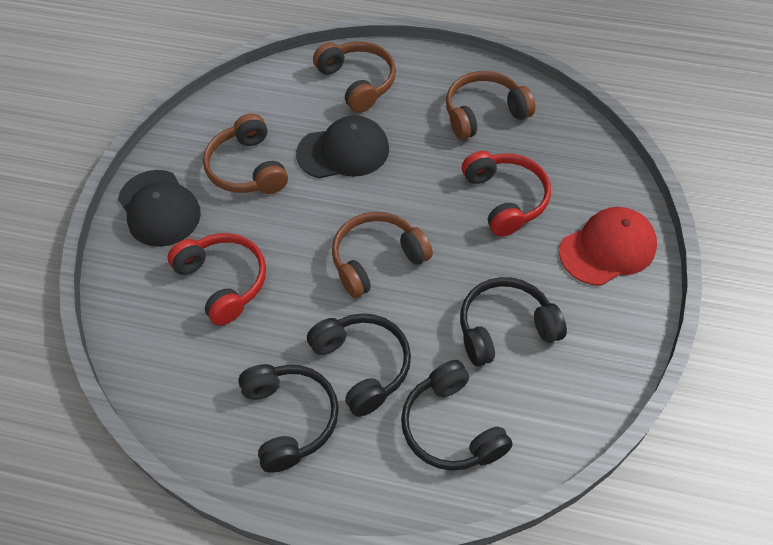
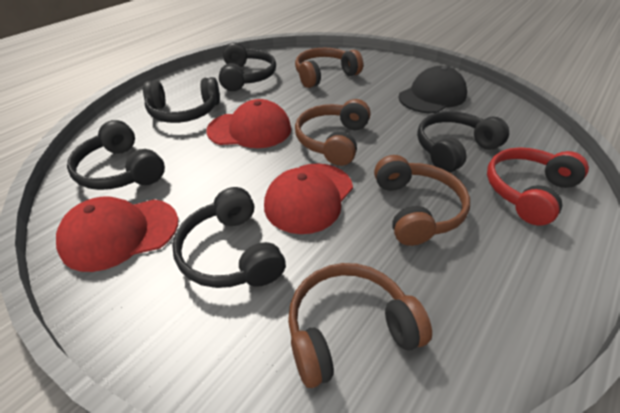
black cap: [118,170,201,247] [296,115,389,178] = 2 -> [398,66,467,113] = 1
black headphones: [238,364,339,473] [307,313,411,417] [401,360,513,471] [460,277,567,367] = 4 -> [67,120,165,190] [143,77,220,123] [172,187,286,288] [219,42,276,91] [417,111,509,173] = 5
red cap: [559,207,657,286] = 1 -> [56,196,178,272] [206,99,291,148] [264,163,353,234] = 3
red headphones: [167,233,266,326] [462,151,551,236] = 2 -> [487,147,589,225] = 1

